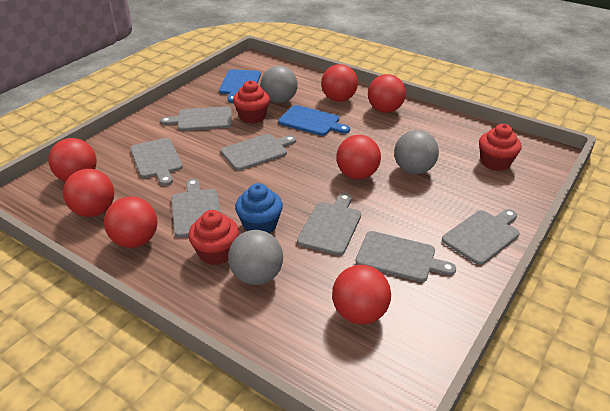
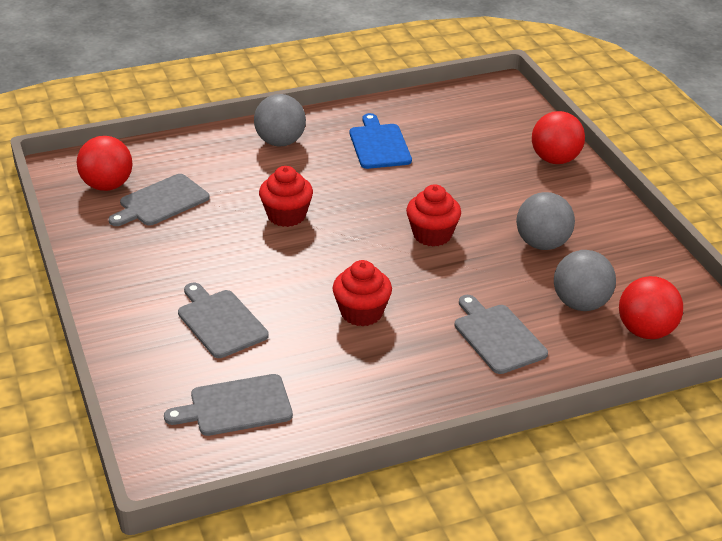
blue cupcake: [235,183,283,234] = 1 -> none = 0
blue cutting board: [219,69,261,103] [278,105,350,136] = 2 -> [350,113,412,169] = 1
grey cutting board: [130,138,183,186] [160,106,232,131] [171,179,221,238] [221,134,296,171] [297,193,361,255] [355,231,456,282] [442,209,519,265] = 7 -> [109,174,210,226] [164,374,293,436] [178,283,269,358] [454,295,548,374] = 4
red ball: [48,138,97,182] [63,169,114,217] [104,196,157,248] [321,64,358,102] [332,265,391,324] [336,135,381,179] [368,74,406,113] = 7 -> [76,136,133,191] [532,111,585,164] [619,276,683,339] = 3

